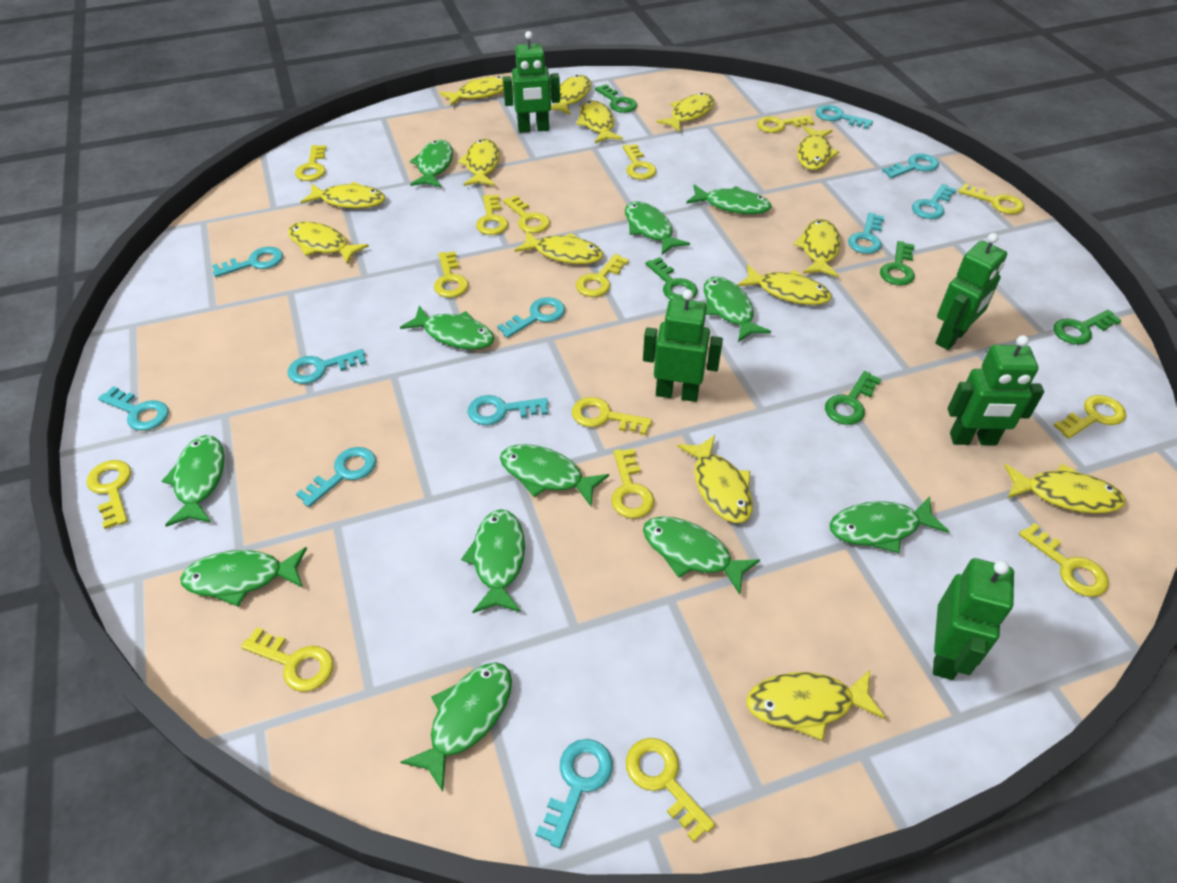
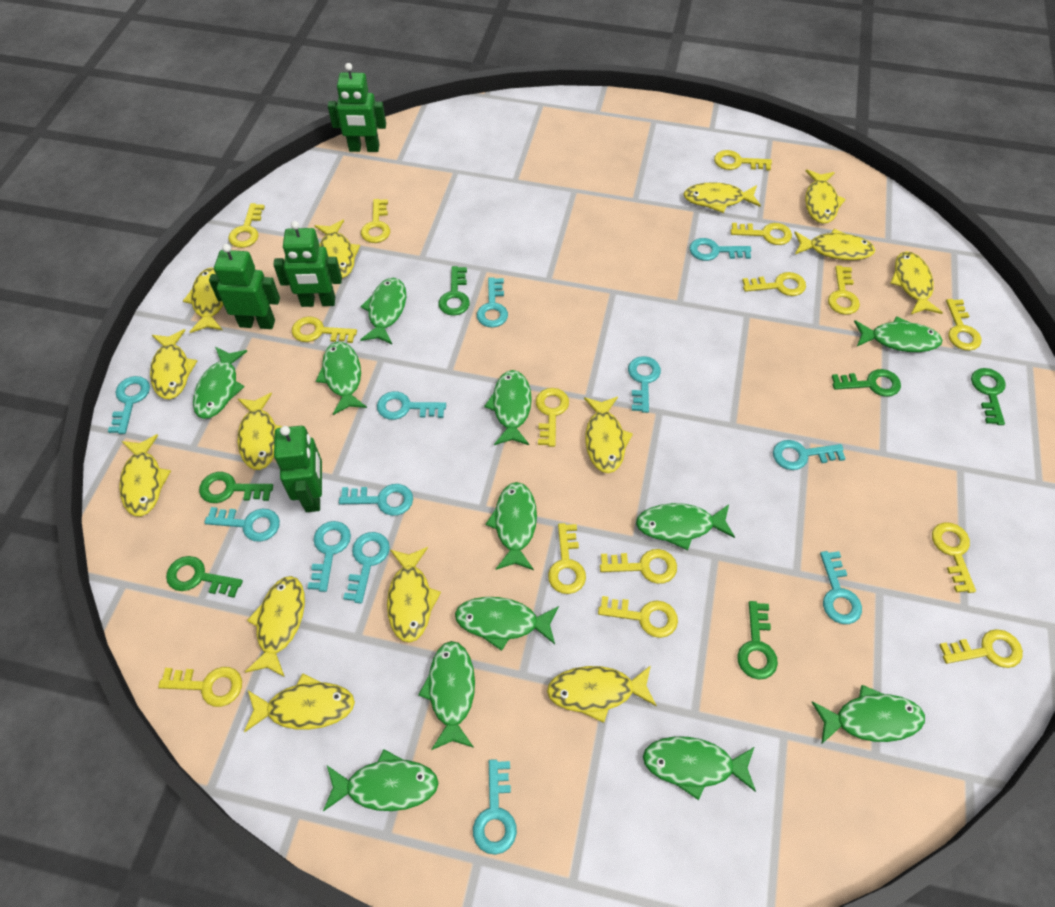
green key: [595,84,637,113] [645,257,698,300] [825,371,881,425] [880,241,915,286] [1054,310,1122,345] = 5 -> [166,556,243,598] [199,472,273,503] [438,266,470,316] [737,601,778,680] [832,369,901,397] [971,368,1006,425] = 6
green robot: [503,31,560,133] [643,289,723,402] [933,558,1014,680] [935,233,1007,350] [948,335,1044,446] = 5 -> [209,244,280,329] [273,221,342,307] [274,426,322,512] [328,63,386,152] = 4
turquoise key: [98,386,169,431] [212,247,283,277] [288,349,366,384] [296,447,376,507] [468,395,548,425] [497,297,565,338] [536,739,613,849] [816,105,873,129] [848,213,884,254] [882,153,939,178] [912,184,957,219] = 11 -> [108,376,150,434] [204,507,280,542] [308,521,351,592] [339,484,413,516] [343,532,390,604] [377,391,446,420] [473,759,517,855] [477,277,508,328] [628,356,661,413] [690,238,751,261] [773,440,846,470] [820,551,862,624] = 12

